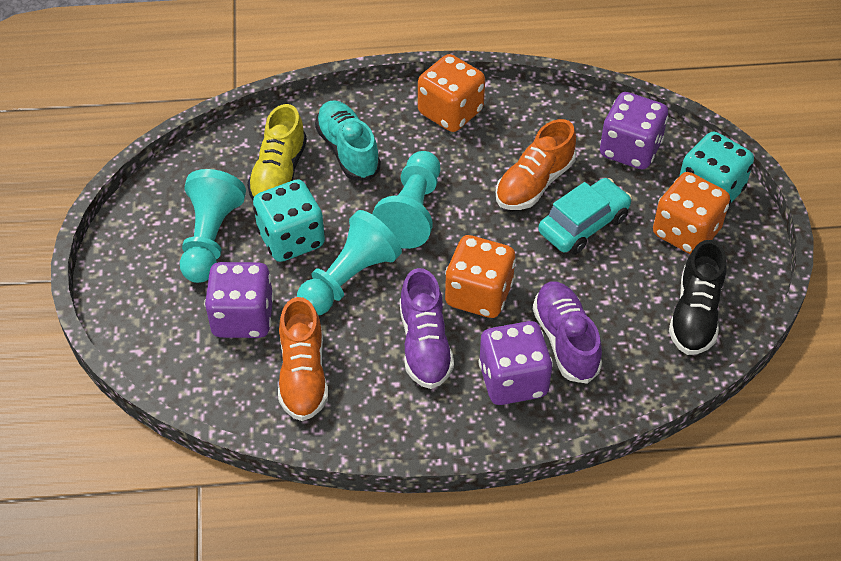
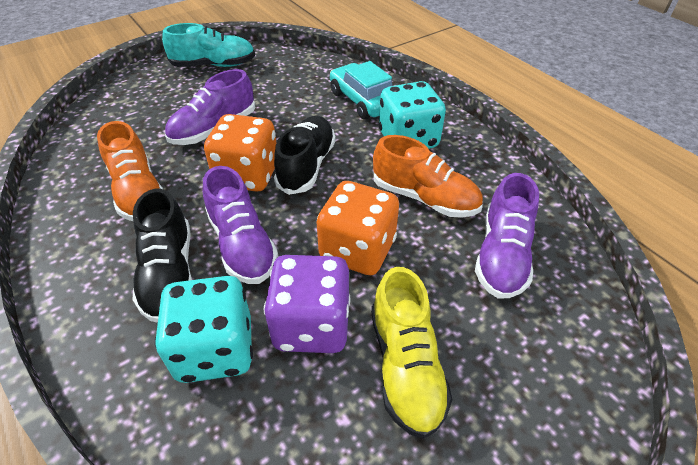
black shoe: [669,240,726,355] = 1 -> [132,189,192,323] [274,116,336,195] = 2
orange dice: [418,54,485,132] [445,235,516,318] [653,172,730,254] = 3 -> [204,114,276,192] [316,181,399,275] = 2
purple dice: [204,262,274,338] [478,321,553,405] [600,92,668,169] = 3 -> [264,255,350,353] = 1
purple shoe: [400,268,454,389] [533,281,602,384] = 2 -> [165,69,255,145] [203,166,278,284] [475,173,539,299] = 3
turquoise pawn: [180,169,246,283] [297,210,402,315] [372,151,440,249] = 3 -> none = 0

